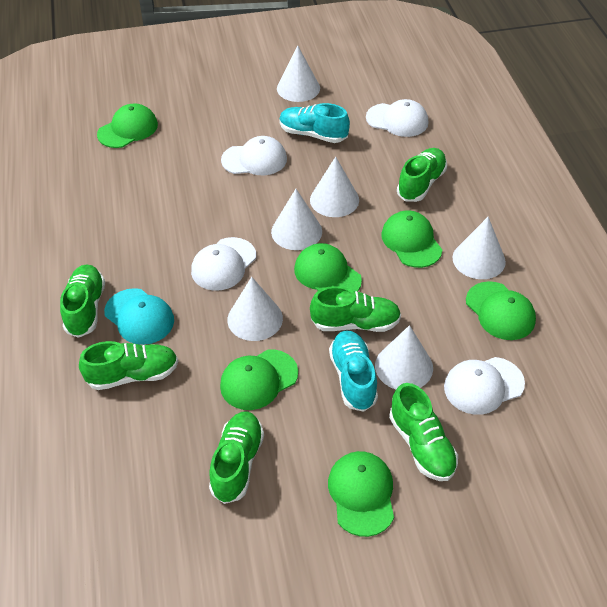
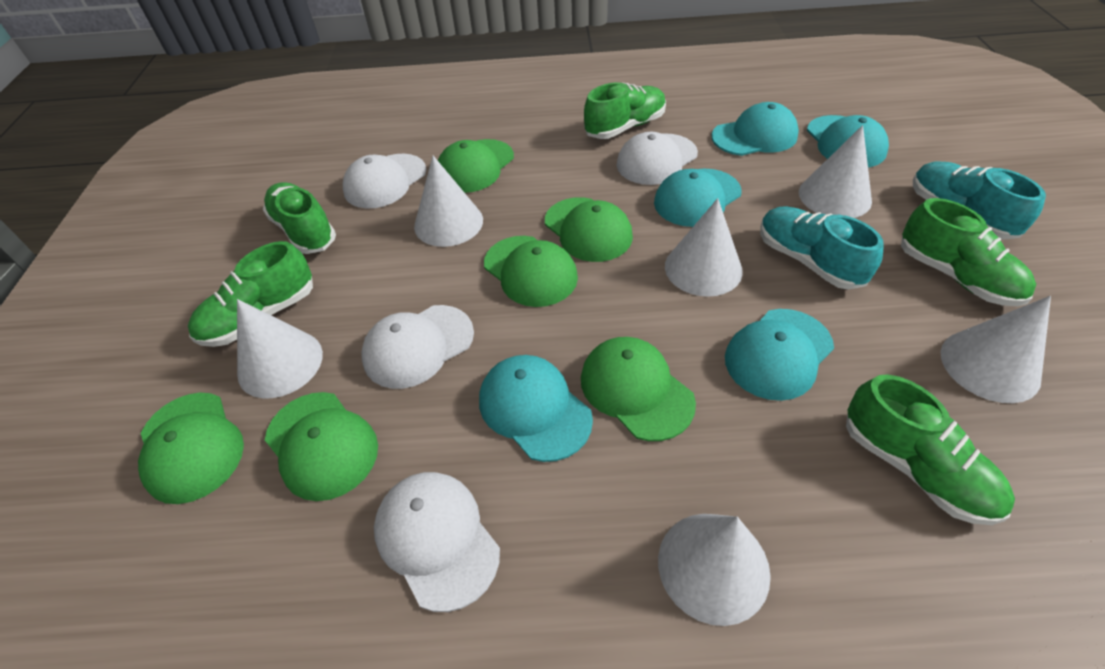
green shoe: [60,265,105,338] [79,341,178,390] [209,411,264,504] [310,286,401,332] [389,383,458,481] [397,148,447,202] = 6 -> [188,241,313,347] [263,182,336,254] [584,82,666,139] [846,374,1015,525] [901,198,1036,306] = 5
turquoise cap: [104,288,174,345] = 1 -> [479,355,593,462] [654,169,742,227] [712,102,799,156] [725,309,834,401] [807,115,889,167] = 5

